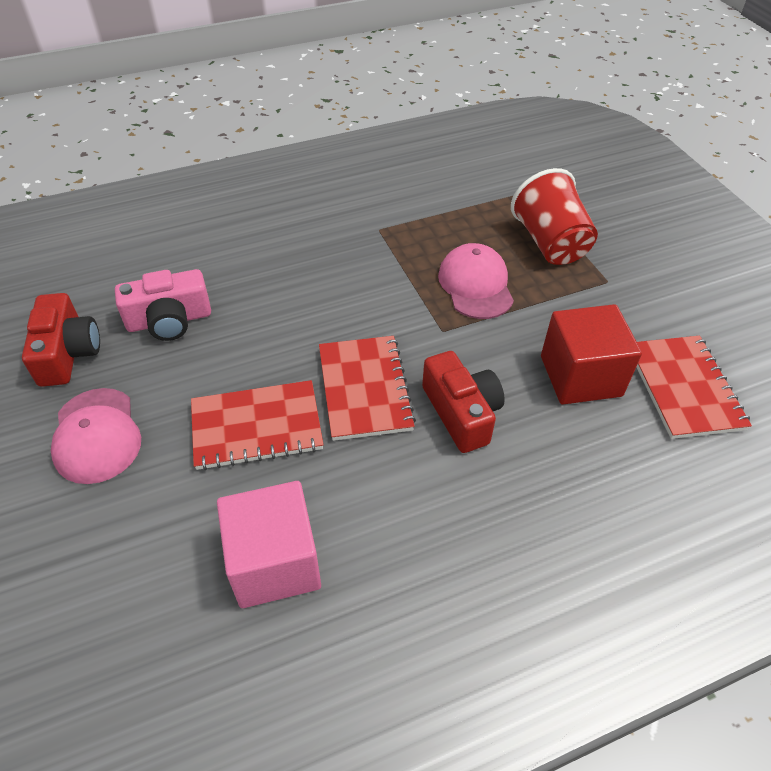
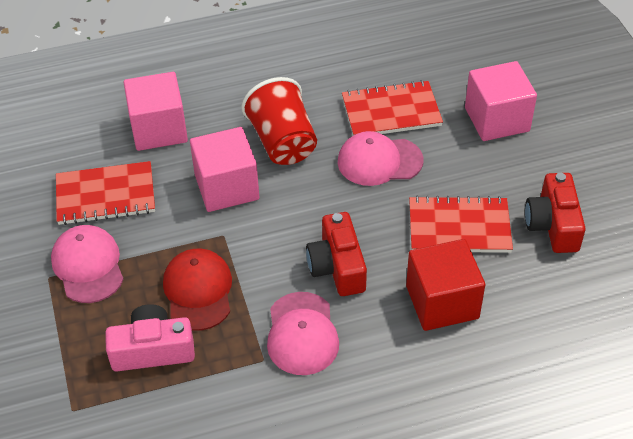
pink cap: [51,388,141,484] [438,243,514,319] = 2 -> [51,225,124,303] [267,292,339,375] [338,131,423,186] = 3
pink cube: [217,481,321,608] = 1 -> [123,72,188,151] [190,127,259,212] [465,61,537,141] = 3
red cap: none = 0 -> [163,249,232,331] = 1

